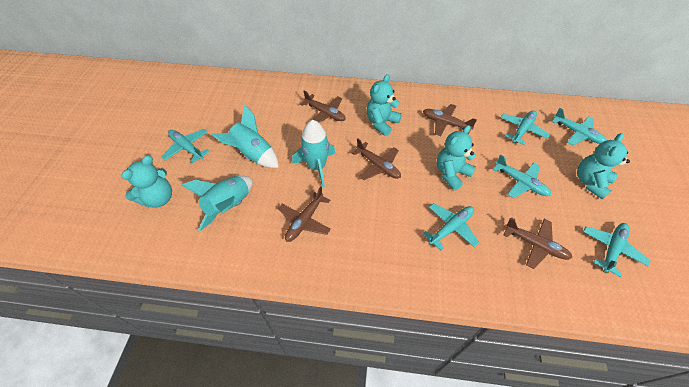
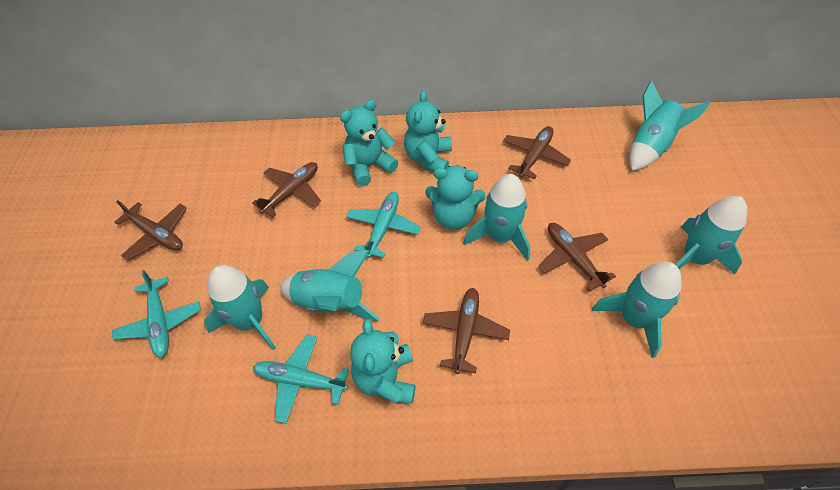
turquoise plane: [161,129,210,163] [423,203,479,251] [493,154,551,198] [500,110,550,145] [552,108,607,145] [583,223,651,277] = 6 -> [112,270,201,358] [253,335,349,423] [346,192,421,258] = 3
turquoise rocket: [182,176,253,231] [211,105,279,168] [292,120,336,187] = 3 -> [204,265,276,350] [280,250,380,321] [463,174,530,261] [592,262,682,358] [629,81,711,171] [675,196,747,274] = 6

